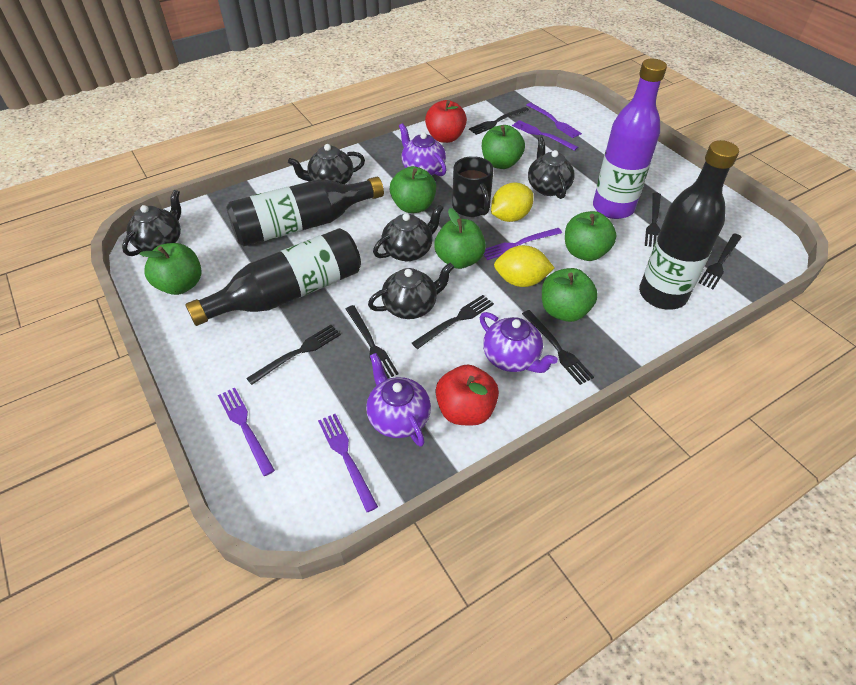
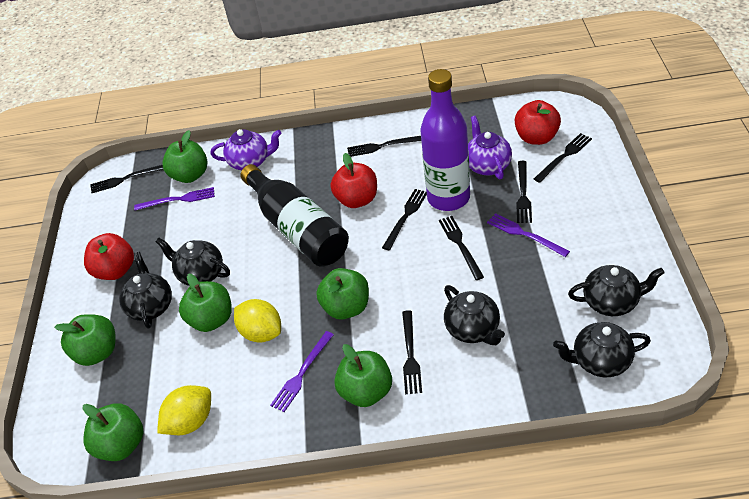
black bottle: [185,228,361,326] [226,177,384,246] [639,140,739,310] = 3 -> [240,164,349,266] = 1
black mug: [452,156,494,217] = 1 -> none = 0
purple fork: [218,388,275,476] [318,414,378,512] [484,228,562,260] [512,120,578,151] [527,103,582,138] = 5 -> [134,187,215,211] [270,331,334,412] [487,213,570,257] = 3
purple teapot: [366,353,431,447] [399,123,446,176] [480,312,558,373] = 3 -> [211,129,282,170] [468,116,512,179] = 2
red apple: [425,100,467,143] [435,365,499,426] = 2 -> [84,233,134,280] [330,153,377,208] [515,100,561,145] = 3

